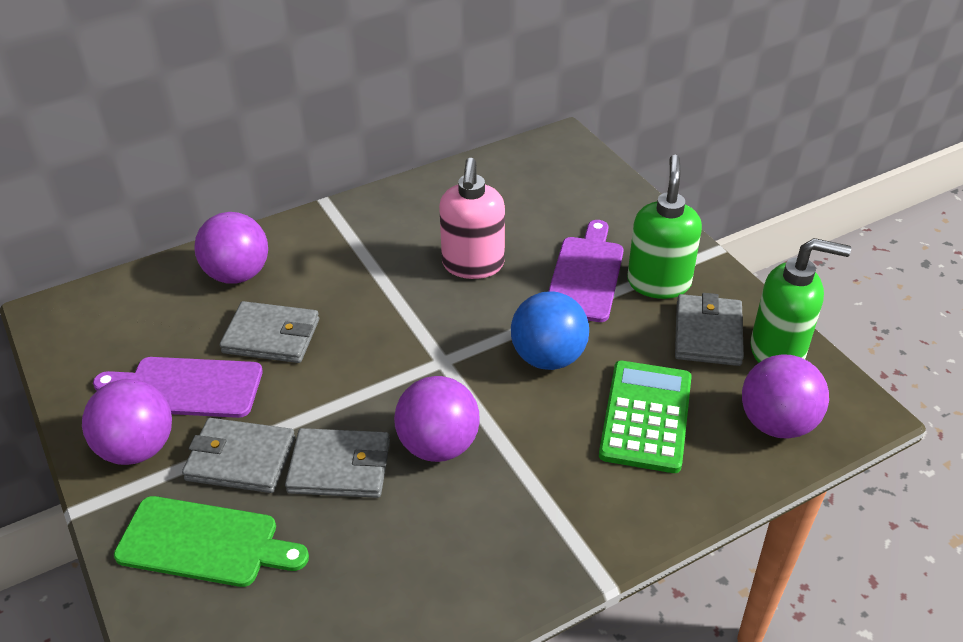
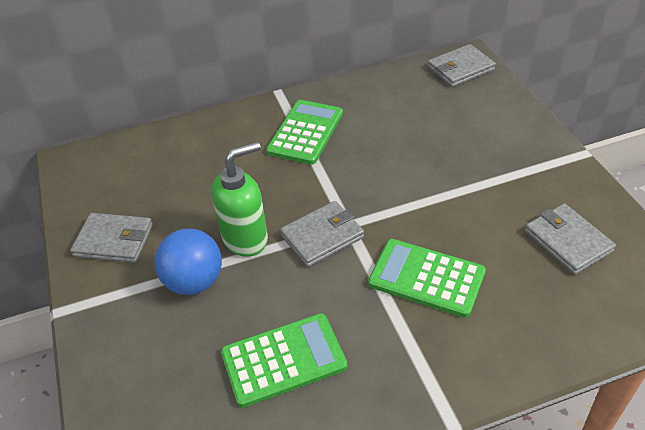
green calculator: [599,361,692,473] = 1 -> [221,313,348,408] [266,100,343,165] [368,239,486,318] = 3
green cutting board: [114,496,309,587] = 1 -> none = 0
green soap dispenser: [627,155,702,299] [750,238,851,363] = 2 -> [211,141,268,257] = 1
pink soap dispenser: [439,158,505,279] = 1 -> none = 0
purple ball: [82,379,172,465] [194,212,268,284] [394,376,480,462] [742,354,829,439] = 4 -> none = 0
purple cutting board: [93,357,263,418] [548,220,624,322] = 2 -> none = 0

